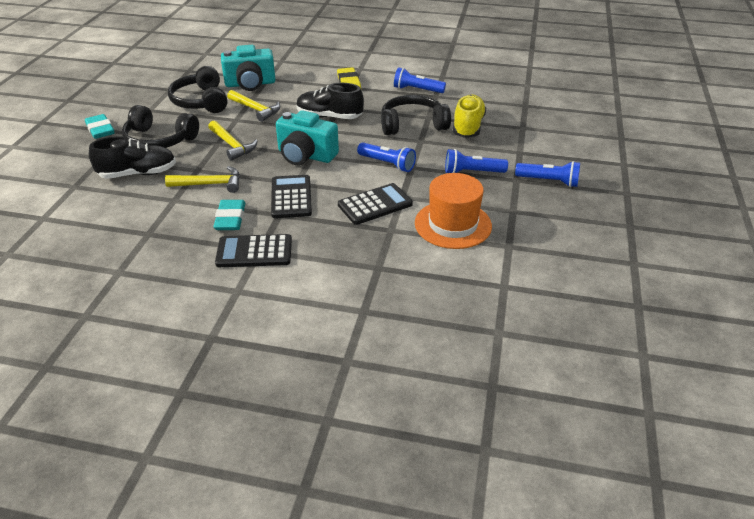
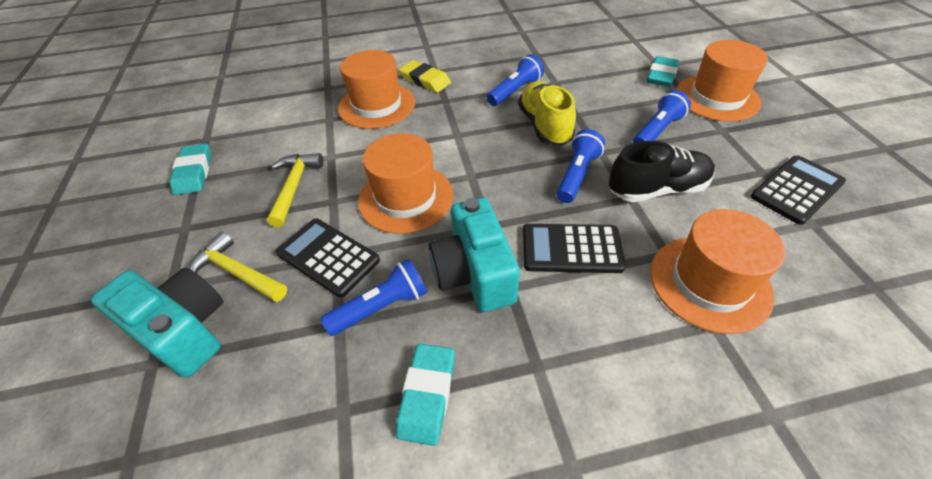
black headphones: [122,105,199,148] [168,66,227,113] [381,95,451,135] = 3 -> none = 0
black shoe: [89,137,176,179] [296,83,364,119] = 2 -> [609,141,715,202] = 1
orange hat: [415,173,492,249] = 1 -> [338,50,415,129] [358,133,453,234] [650,209,786,334] [676,40,768,121] = 4
turquoise eraser: [85,114,114,139] [213,200,245,230] = 2 -> [170,144,211,195] [396,344,455,446] [647,56,680,87] = 3
yellow hammer: [165,166,240,193] [208,121,257,161] [227,90,280,122] = 3 -> [188,231,287,302] [267,153,323,227] = 2

